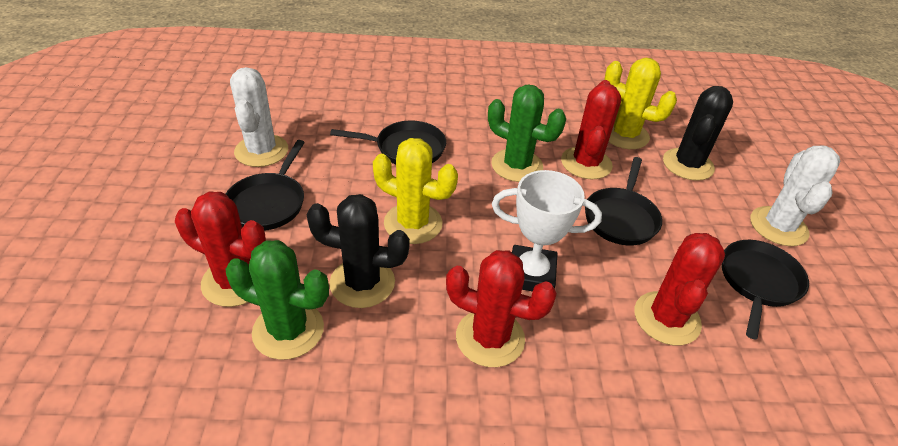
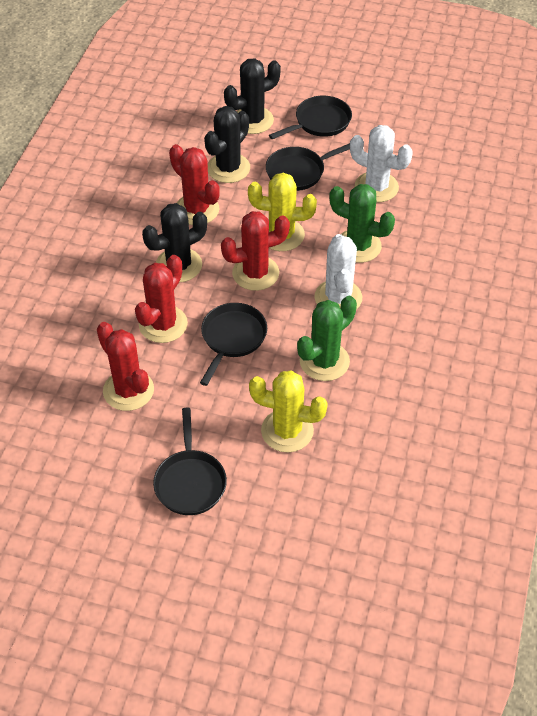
black cactus: [306,194,410,308] [663,86,733,181] = 2 -> [142,203,207,282] [204,106,250,183] [224,58,281,134] = 3
white trophy: [492,170,602,291] = 1 -> none = 0

